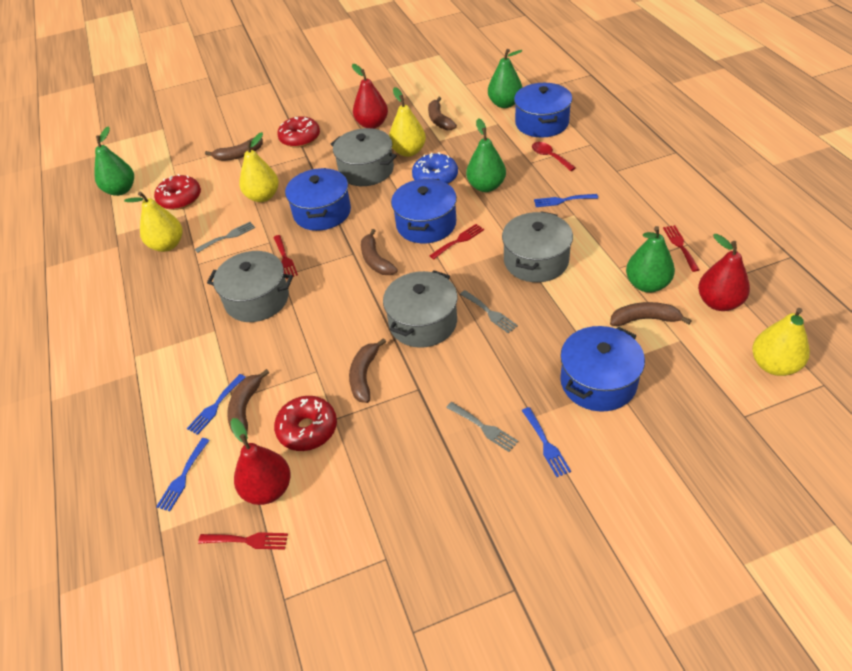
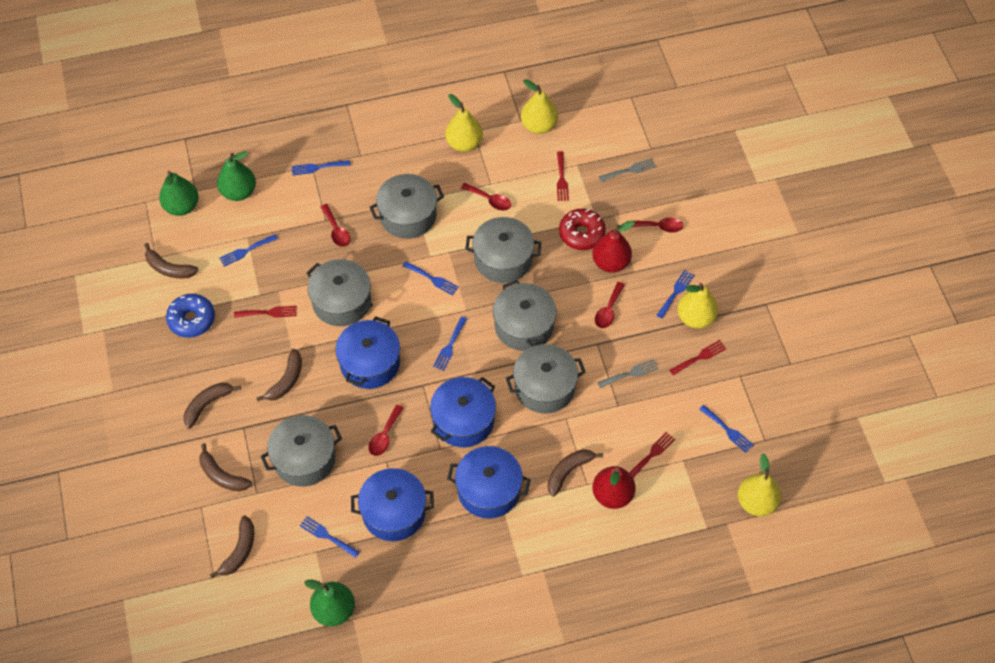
blue fork: [156,438,210,511] [187,374,246,435] [522,407,571,477] [534,194,598,207] = 4 -> [219,234,278,266] [291,160,351,175] [300,516,359,558] [403,261,459,295] [433,317,467,371] [656,270,694,319] [699,405,754,453] = 7
green pear: [95,126,134,196] [466,118,506,192] [488,49,523,108] [626,226,675,293] = 4 -> [159,171,199,216] [217,151,256,201] [304,580,355,626] = 3
grey fork: [195,222,255,253] [446,402,518,452] [460,290,518,333] = 3 -> [597,359,659,388] [599,158,656,182] = 2
grey pot: [207,251,293,322] [330,128,397,186] [383,270,458,348] [502,211,573,282] = 4 -> [261,415,342,487] [306,259,373,326] [370,174,444,239] [465,217,542,283] [493,280,557,351] [506,344,586,414] = 6
red donut: [154,174,201,210] [274,396,337,451] [277,116,320,148] = 3 -> [559,209,606,250] = 1
red pear: [230,418,291,505] [352,64,388,129] [698,234,750,311] = 3 -> [592,221,635,273] [592,466,635,509] = 2
red spoon: [532,142,576,171] = 1 -> [320,204,350,247] [368,405,404,456] [461,183,511,211] [595,282,625,328] [626,217,683,233] = 5

